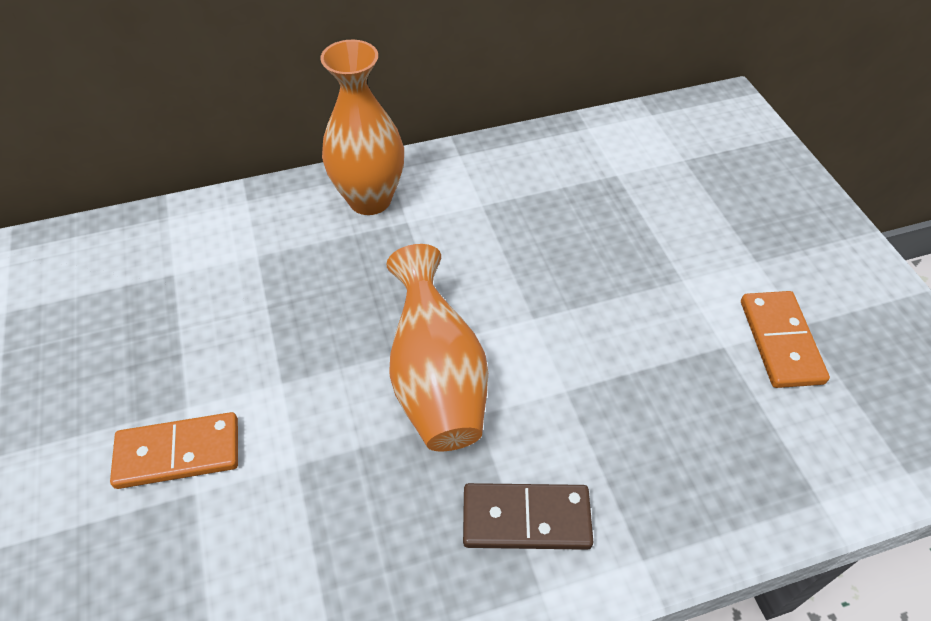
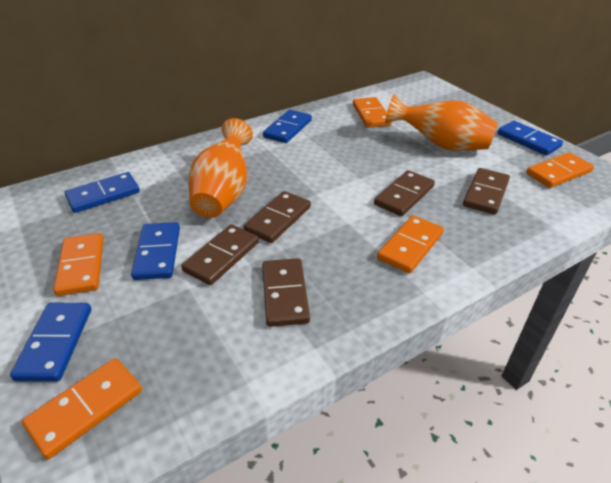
blue domino: none = 0 -> [10,303,91,382] [65,172,140,213] [131,222,180,280] [263,110,312,143] [497,121,563,156] = 5
brown domino: [463,483,593,550] = 1 -> [181,224,259,285] [243,191,311,243] [262,258,310,327] [374,170,435,216] [463,168,510,215] = 5
orange domino: [110,412,238,489] [741,291,830,388] = 2 -> [22,358,142,459] [53,233,104,296] [353,97,392,128] [377,215,444,273] [526,153,594,188] = 5

